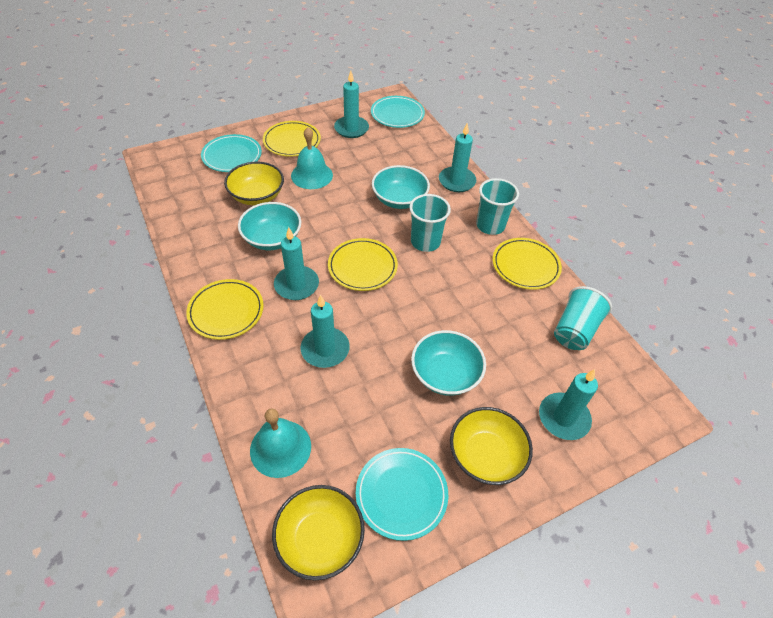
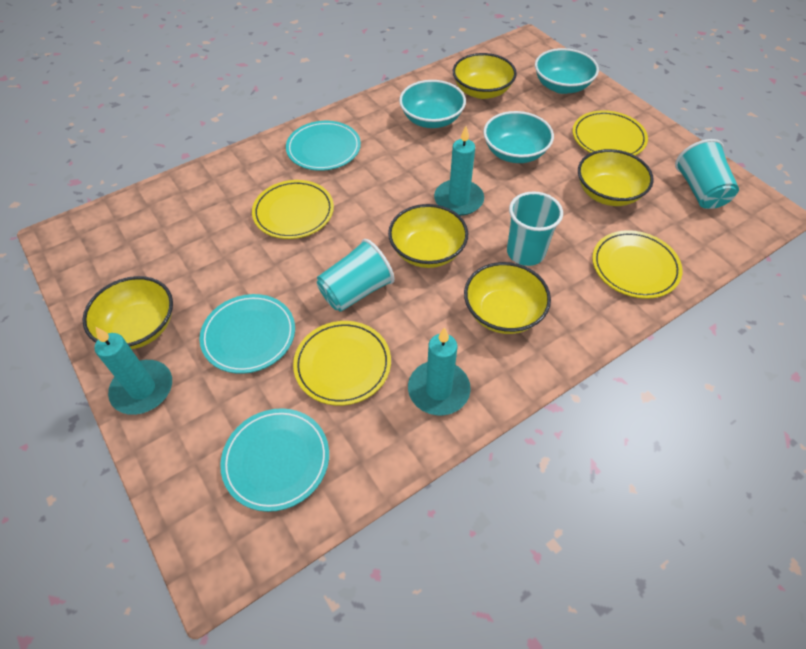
turquoise bell: [250,408,311,478] [291,127,333,189] = 2 -> none = 0
turquoise candle: [274,227,319,300] [301,295,350,368] [334,71,369,138] [439,123,476,192] [539,369,598,440] = 5 -> [95,327,172,415] [408,327,471,415] [434,126,484,216] = 3
yellow bowl: [224,162,284,205] [272,485,365,580] [450,407,533,485] = 3 -> [82,276,173,349] [388,204,468,268] [453,53,517,99] [464,262,551,334] [578,149,654,206] = 5

